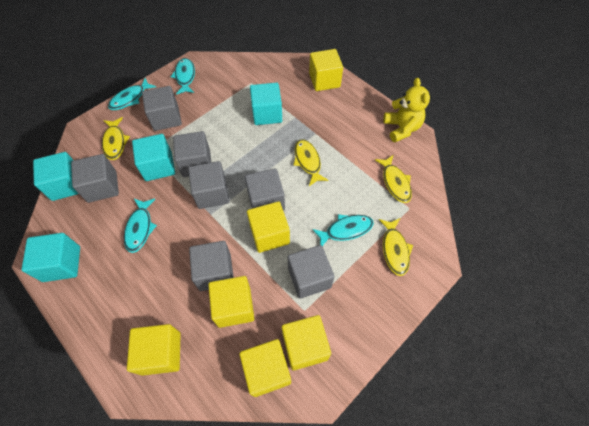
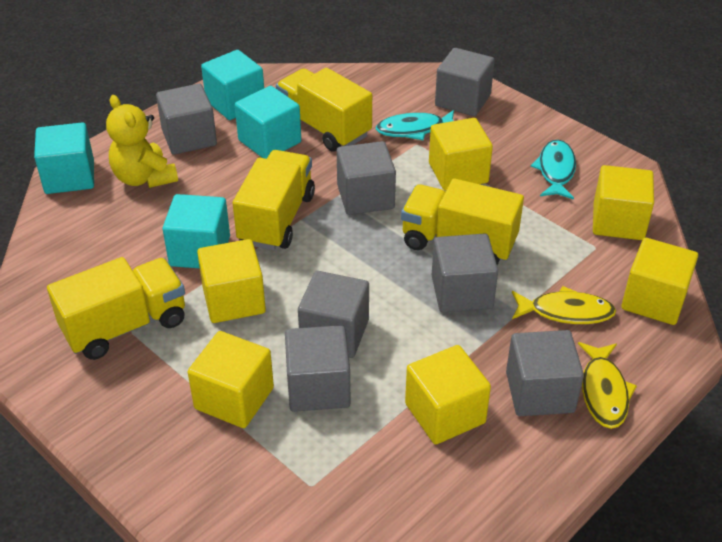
turquoise fish: [108,78,156,110] [124,199,157,253] [171,58,195,95] [312,214,374,246] = 4 -> [376,110,454,140] [531,140,576,200] = 2
yellow fish: [102,117,130,160] [294,139,329,186] [375,155,412,203] [379,218,413,276] = 4 -> [512,286,616,324] [578,342,637,429] = 2
yellow truck: none = 0 -> [47,257,185,360] [233,150,315,250] [276,68,372,152] [401,178,524,265] = 4

